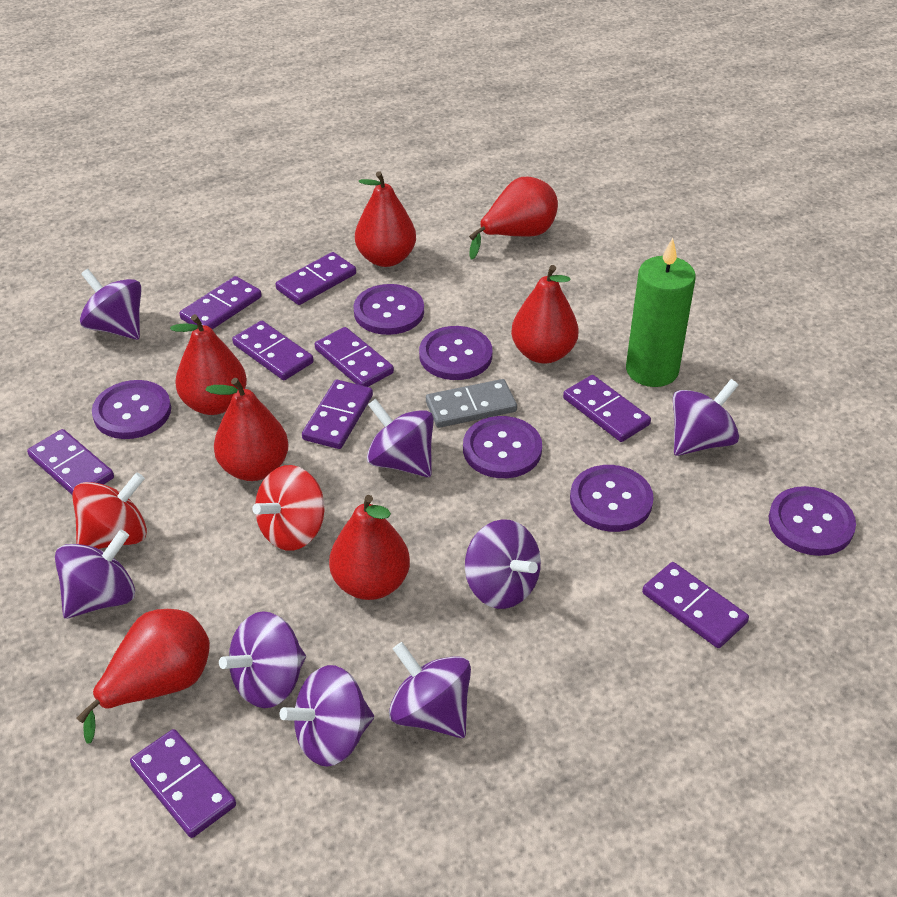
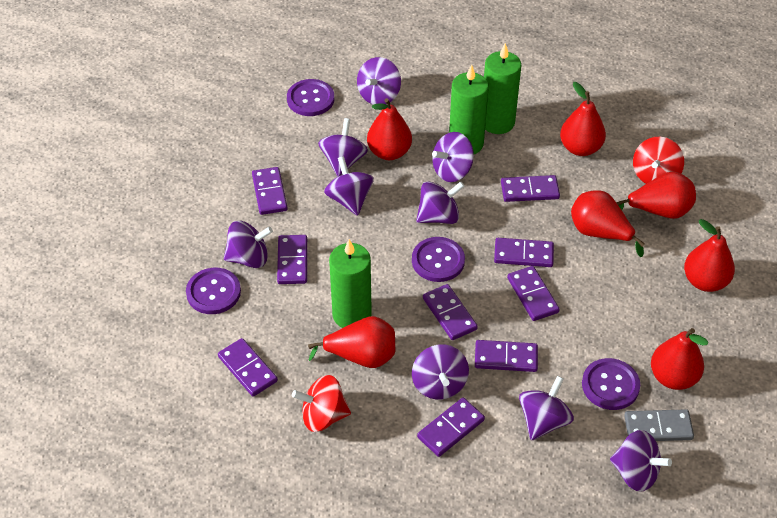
green candle: [626,238,696,387] = 1 -> [329,239,372,328] [449,64,489,154] [484,43,521,134] = 3
purple button: [92,380,171,439] [353,284,424,335] [419,326,493,380] [463,416,542,478] [570,465,654,532] [769,486,856,556] = 6 -> [186,268,241,314] [287,79,334,116] [412,237,465,282] [582,358,640,410] = 4
purple spinning top: [55,529,135,619] [80,269,142,340] [219,611,306,708] [280,665,374,767] [367,399,434,477] [389,642,471,738] [465,519,541,609] [673,379,739,456] = 8 -> [224,221,273,268] [318,118,368,177] [324,156,374,216] [357,57,401,105] [412,344,469,400] [416,181,465,224] [432,132,474,182] [519,376,574,440] [610,430,672,492] = 9

